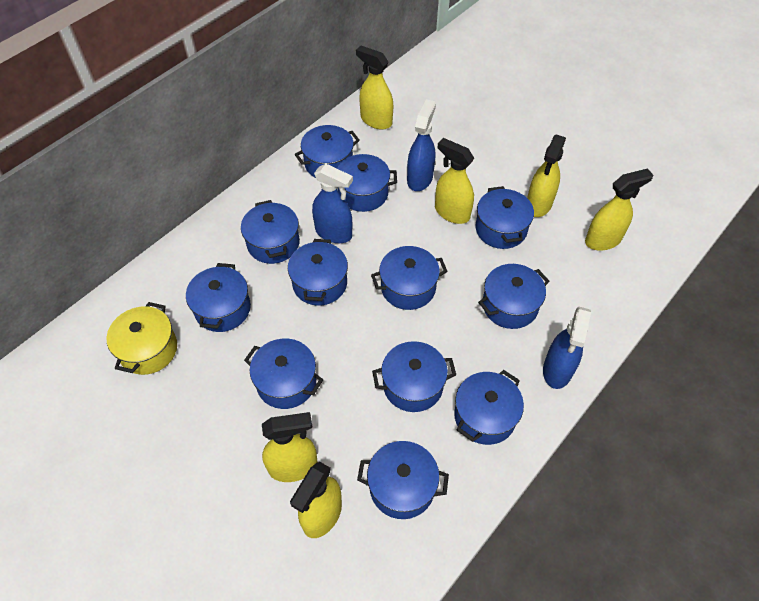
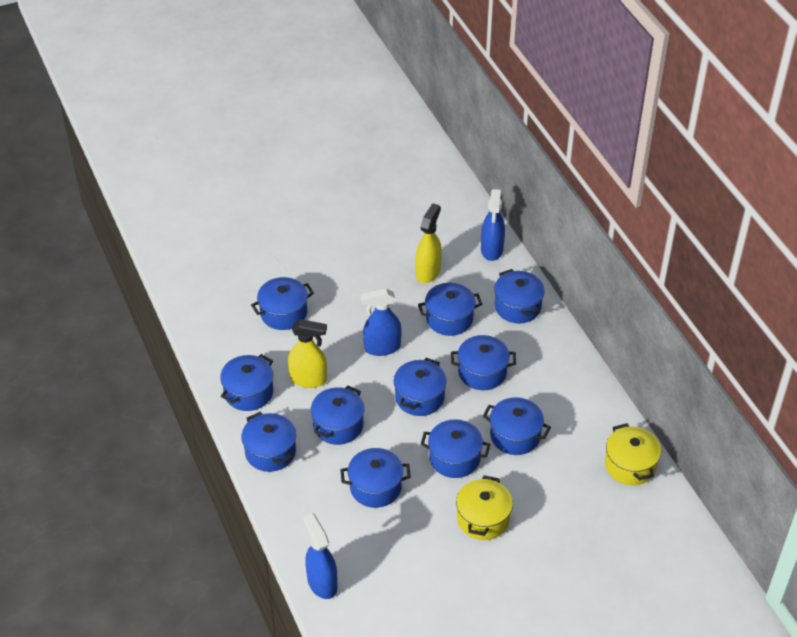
blue pot: [186,263,251,332] [241,200,300,264] [244,339,323,409] [288,239,348,306] [295,125,360,178] [337,154,397,212] [357,441,449,519] [371,246,448,310] [372,341,456,412] [454,370,524,445] [475,186,534,249] [478,264,550,329] = 12 -> [220,354,273,411] [242,412,296,472] [251,277,314,330] [311,385,365,445] [340,448,411,508] [394,358,447,416] [418,283,482,336] [421,419,490,478] [451,335,516,390] [483,397,551,455] [494,269,545,323] = 11
yellow pot: [107,302,177,375] = 1 -> [456,475,513,540] [605,423,661,485] = 2
yellow spray bottle: [262,412,317,482] [290,462,342,538] [356,46,393,130] [435,138,474,224] [527,135,566,217] [585,168,653,251] = 6 -> [288,319,327,388] [415,203,442,283] = 2

